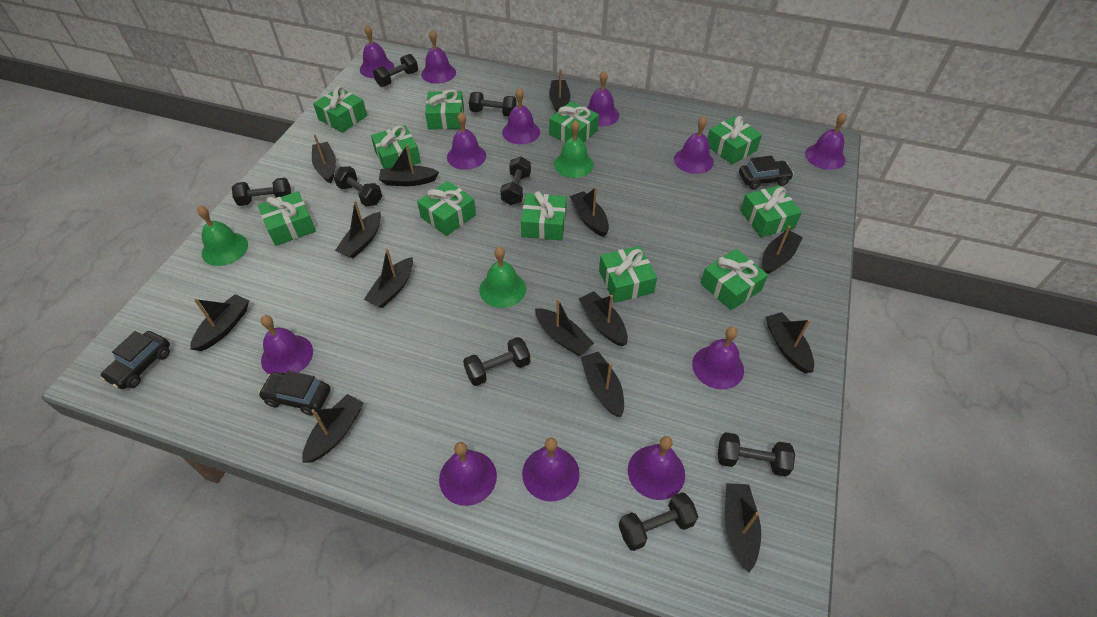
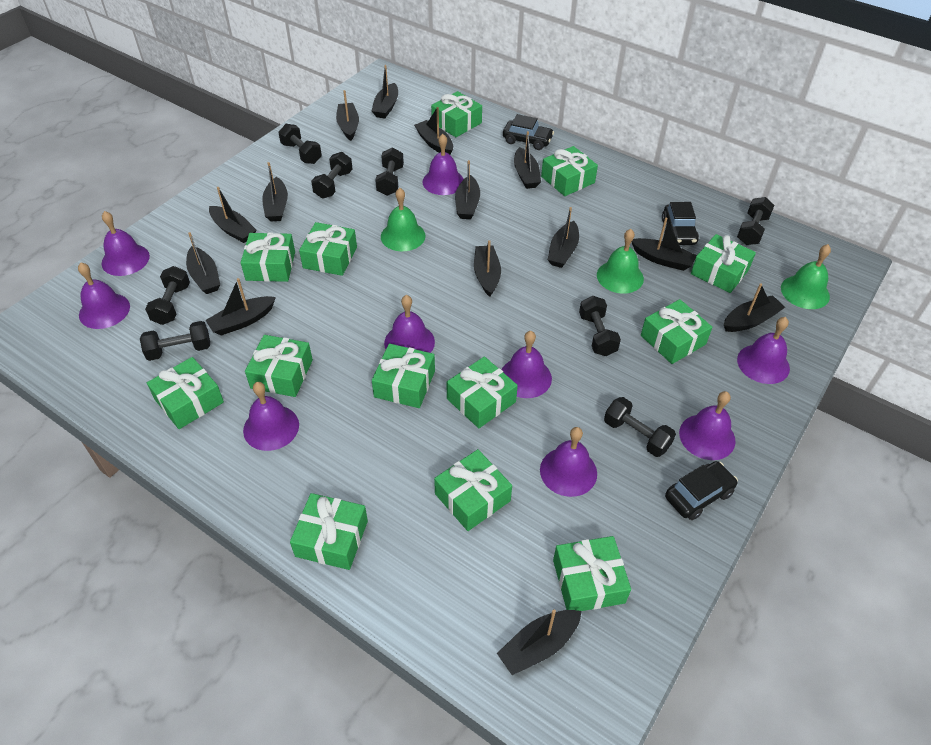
green gift: [258,191,316,246] [313,86,367,133] [371,125,421,169] [417,181,476,236] [425,89,464,130] [521,191,567,241] [549,101,599,142] [599,246,657,303] [701,249,768,310] [707,116,762,164] [740,186,802,237] = 11 -> [147,357,224,429] [241,233,295,282] [245,335,313,397] [290,493,368,570] [299,222,357,276] [372,344,435,408] [431,91,482,137] [434,449,512,531] [447,356,518,428] [541,146,598,196] [553,536,631,611] [641,299,713,364] [691,234,756,293] = 13
purple bell: [261,315,313,374] [360,25,394,78] [421,30,456,84] [439,442,497,506] [447,112,486,170] [502,88,540,144] [522,438,580,502] [586,71,619,126] [628,436,685,500] [674,116,714,174] [692,327,744,390] [805,112,847,170] = 12 -> [78,262,130,329] [102,211,150,276] [243,382,299,451] [384,295,435,353] [423,134,464,195] [501,331,552,398] [540,427,597,497] [679,391,736,460] [737,317,790,384] = 9

